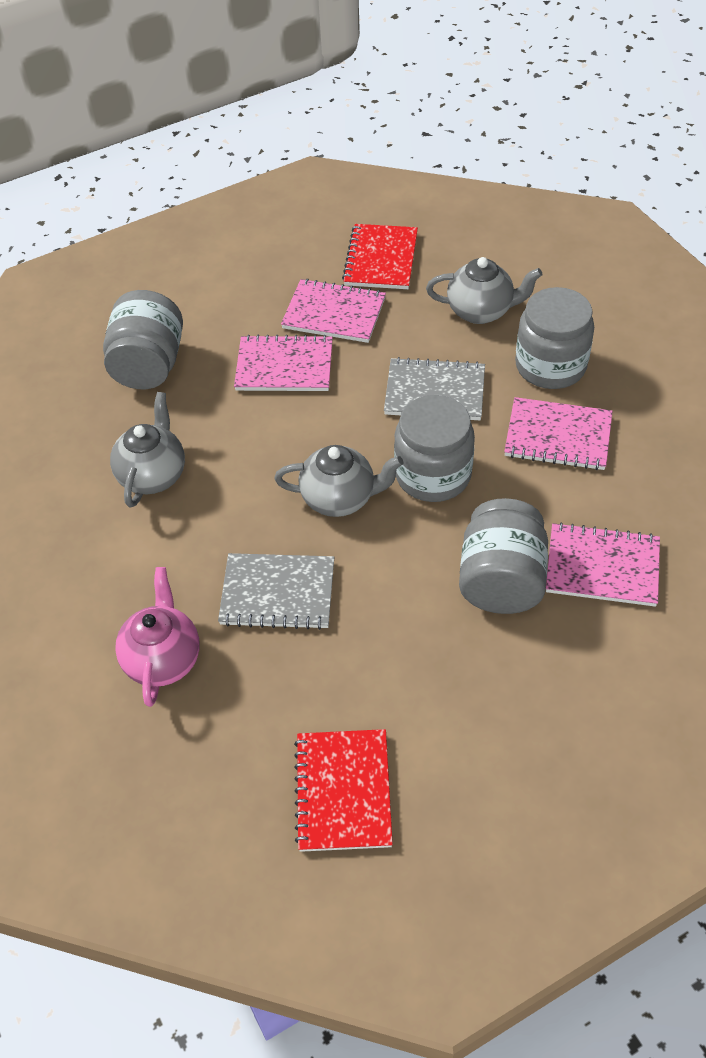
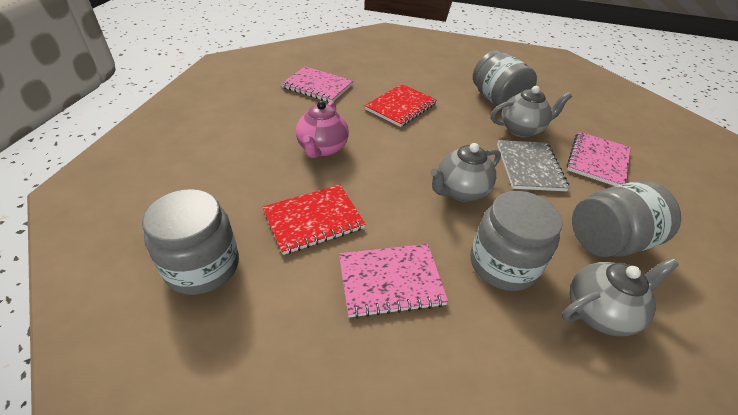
grey notebook: [218,553,334,630] [384,357,485,420] = 2 -> [497,140,570,191] = 1
pink notebook: [234,335,333,391] [281,279,386,343] [504,397,613,470] [546,522,660,607] = 4 -> [281,66,353,102] [339,244,448,318] [567,132,631,186] = 3

